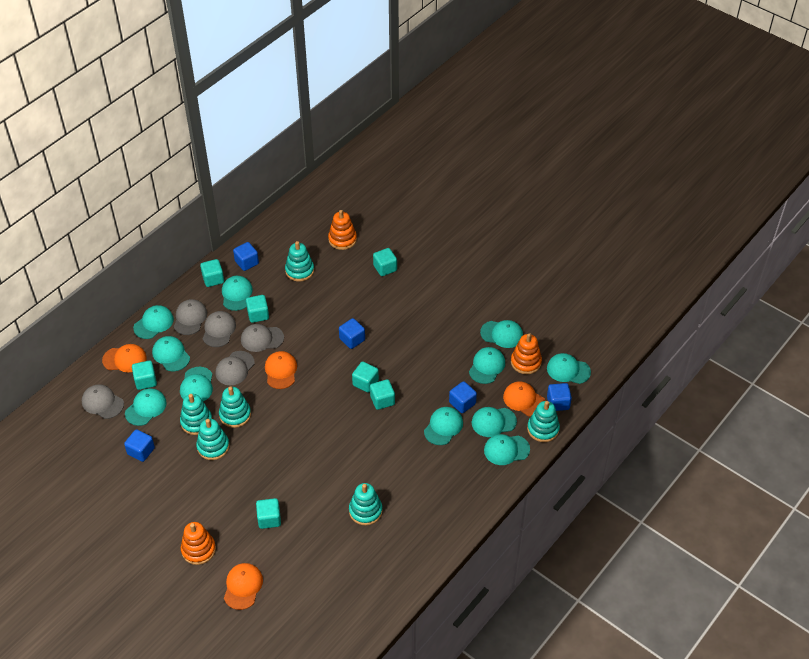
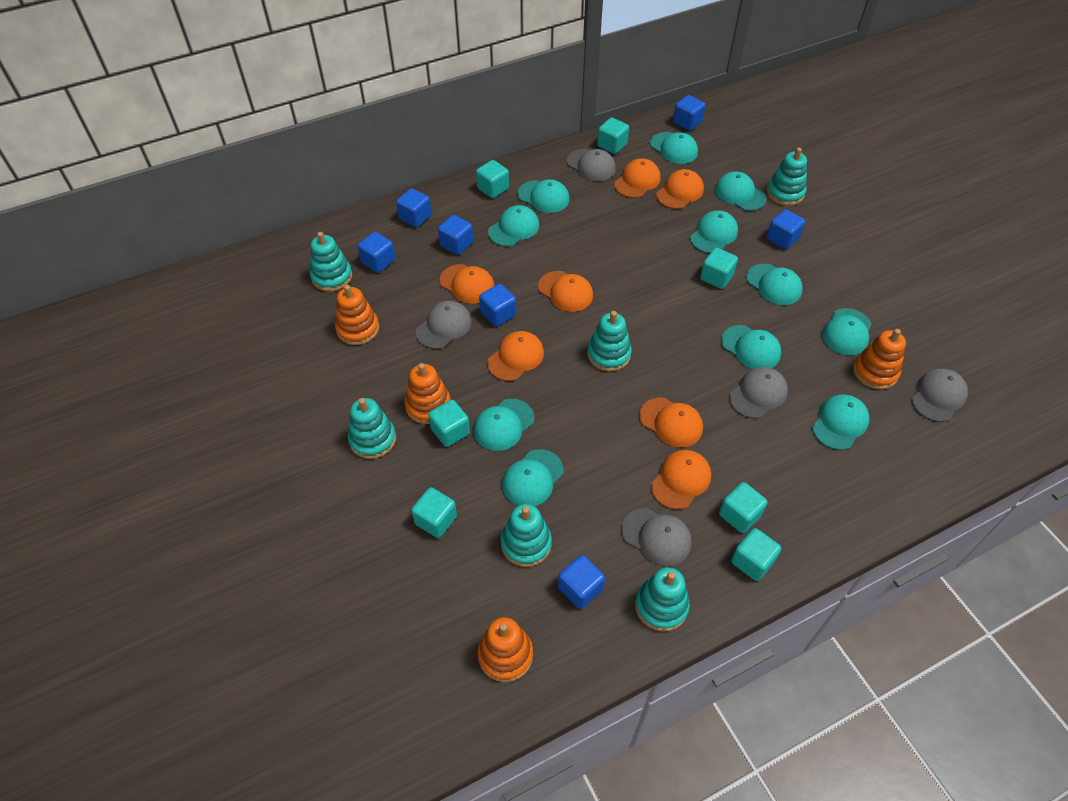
blue cube: [124,429,155,462] [233,242,259,271] [339,318,365,349] [449,381,477,413] [547,383,572,411] = 5 -> [357,232,395,273] [396,188,432,227] [438,215,473,255] [479,284,516,327] [558,555,605,609] [673,95,706,131] [767,209,805,249] = 7
orange cap: [102,344,147,372] [224,563,263,610] [265,351,297,389] [503,381,545,417] = 4 -> [440,264,495,304] [487,331,544,381] [538,271,593,312] [614,159,661,198] [639,397,703,447] [651,450,711,510] [656,169,704,209] = 7
orange stacking toy: [181,522,216,565] [328,210,357,250] [511,333,542,374] = 3 -> [335,285,379,345] [405,363,450,424] [478,617,533,682] [853,329,906,390] = 4

